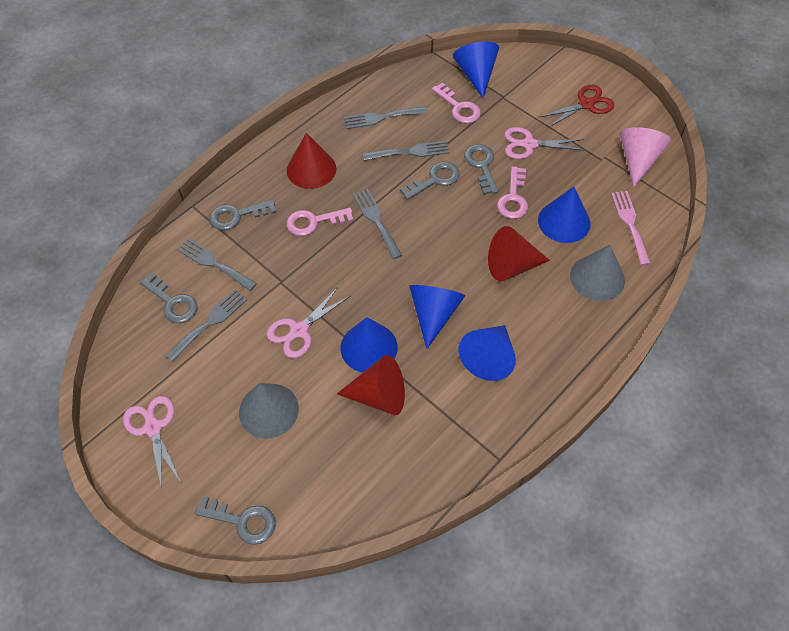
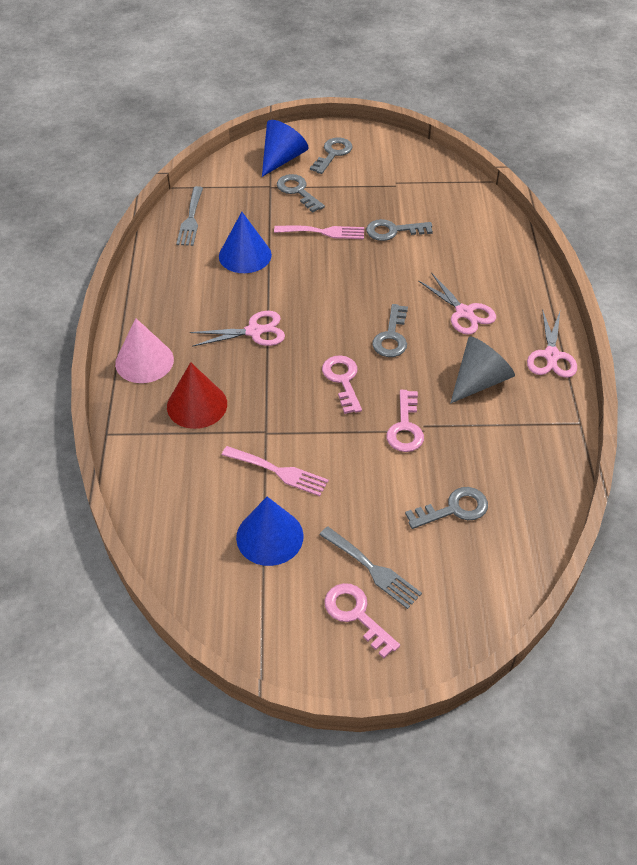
blue cone: [341,317,398,373] [409,285,465,349] [453,41,499,98] [459,325,516,381] [538,187,590,243] = 5 -> [219,212,272,273] [236,497,304,566] [262,120,308,177] = 3
grey cone: [239,383,299,439] [570,245,625,301] = 2 -> [450,337,515,403] = 1
grey fork: [165,289,247,362] [177,238,257,291] [344,106,428,129] [353,189,402,259] [363,141,450,161] = 5 -> [176,186,203,246] [319,526,422,609] = 2
pink fork: [611,191,651,265] = 1 -> [222,446,329,496] [274,226,364,239] = 2
red cone: [287,133,336,189] [337,355,405,415] [488,226,550,281] = 3 -> [167,362,227,429] = 1
red scissors: [540,85,614,128] = 1 -> none = 0

